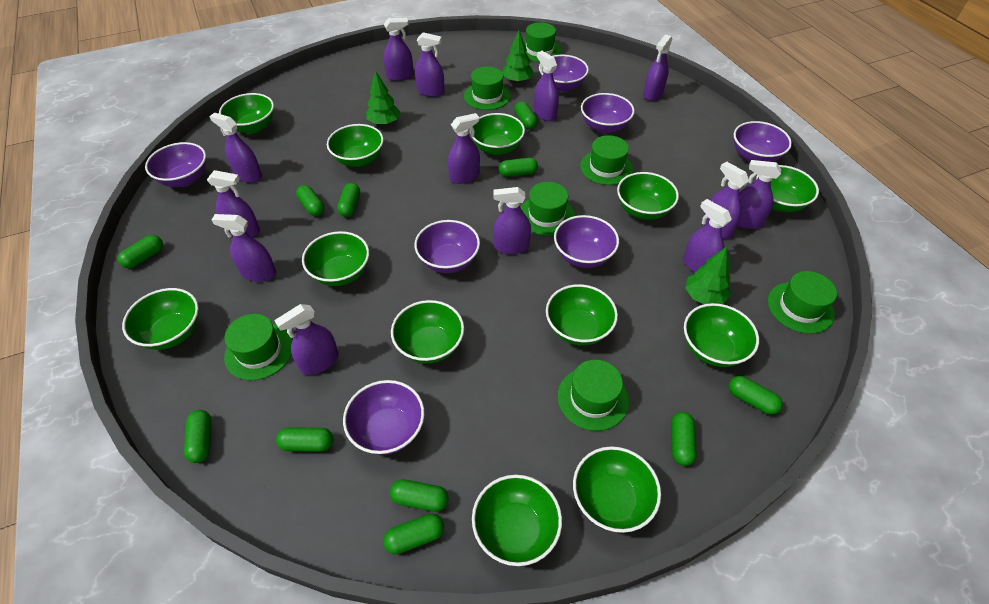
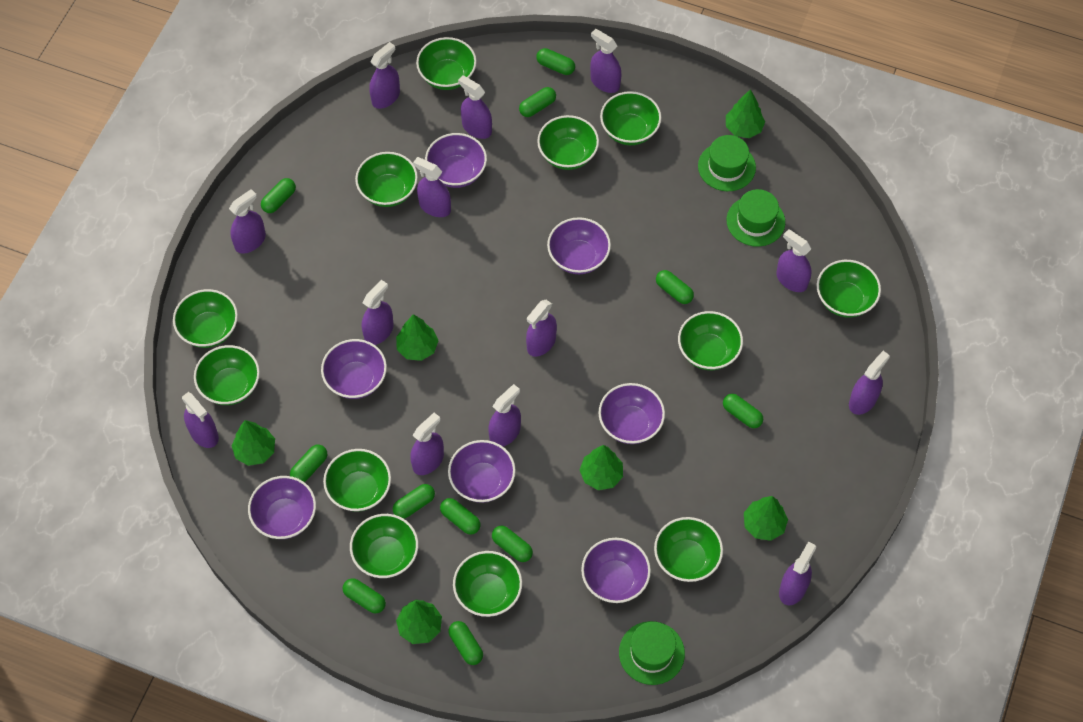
green hat: [224,314,293,380] [464,66,511,110] [520,182,575,236] [524,22,561,62] [558,360,629,431] [580,135,633,185] [768,271,837,334] = 7 -> [619,621,685,685] [698,135,756,191] [727,189,785,247] = 3
green tree: [366,71,400,125] [502,30,534,83] [685,247,731,304] = 3 -> [231,420,275,466] [396,314,439,361] [396,600,442,644] [580,445,623,490] [726,89,765,138] [744,496,788,541] = 6

